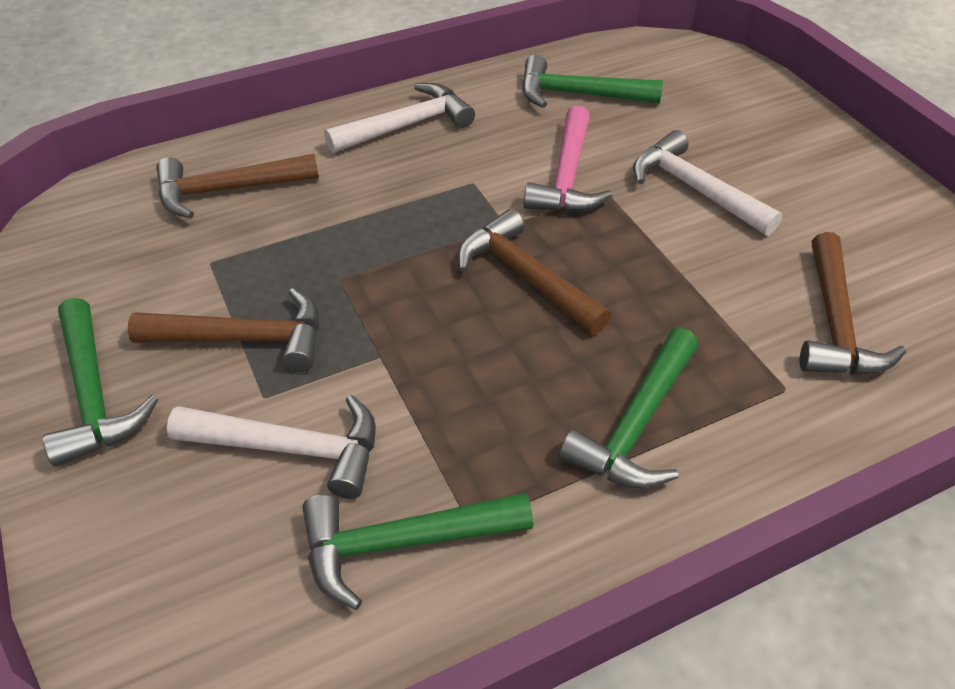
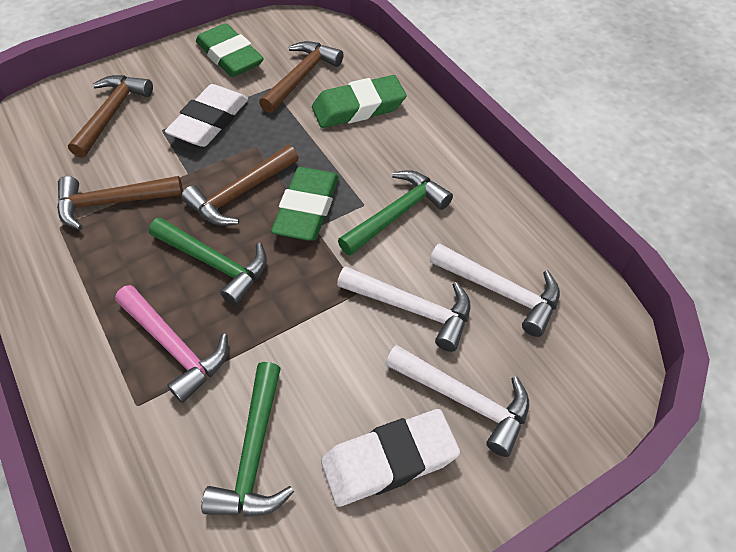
green eraser: none = 0 -> [196,23,264,77] [271,167,339,241] [312,75,406,128] = 3
green hammer: [43,298,159,467] [302,492,533,610] [522,55,663,108] [559,327,698,489] = 4 -> [149,217,267,306] [201,362,294,517] [338,170,453,256] = 3
white eraser: none = 0 -> [165,84,248,147] [321,409,460,507] = 2

